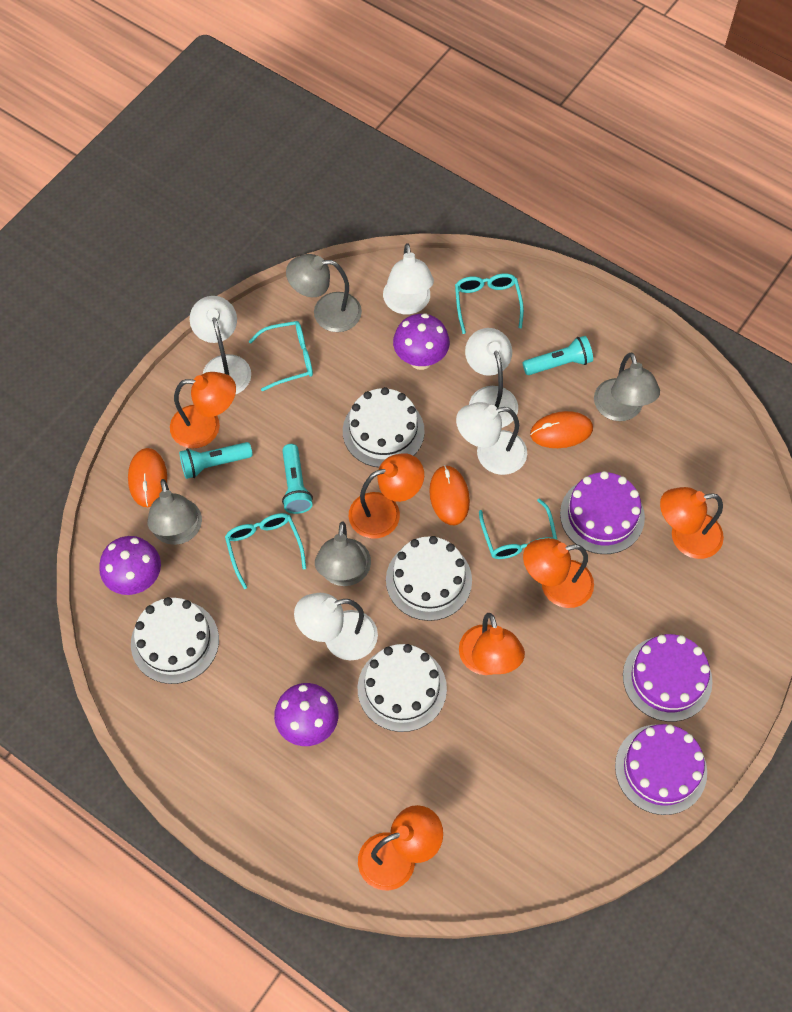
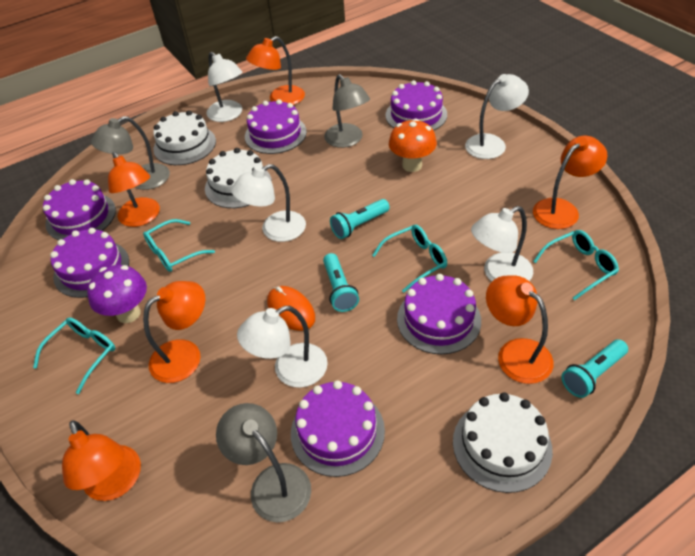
grey lamp: [147,479,202,545] [286,254,362,332] [315,521,371,586] [594,353,660,421] = 4 -> [91,116,170,190] [216,403,311,522] [324,74,370,148] = 3
orange mouse: [128,448,167,507] [429,465,470,525] [530,411,593,448] = 3 -> [267,286,315,331] = 1
orange mushroom: none = 0 -> [389,119,437,172] = 1
purple cake: [560,471,645,554] [615,724,707,815] [623,634,712,722] = 3 -> [43,179,116,240] [50,228,129,298] [245,99,307,154] [291,380,385,477] [386,80,447,130] [397,274,481,354] = 6
purple mushroom: [99,536,161,595] [274,683,338,746] [393,313,450,370] = 3 -> [87,265,147,323] = 1
white cake: [131,597,219,684] [343,387,425,467] [358,644,447,732] [386,536,472,621] = 4 -> [153,110,216,165] [205,148,272,208] [453,392,553,493] = 3

